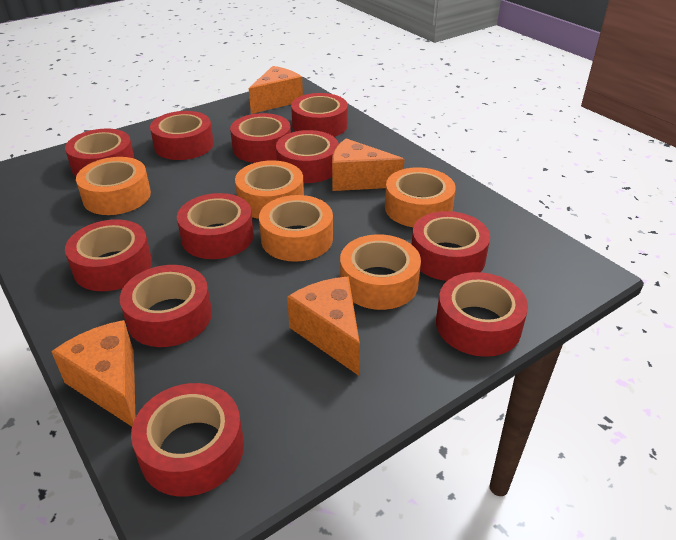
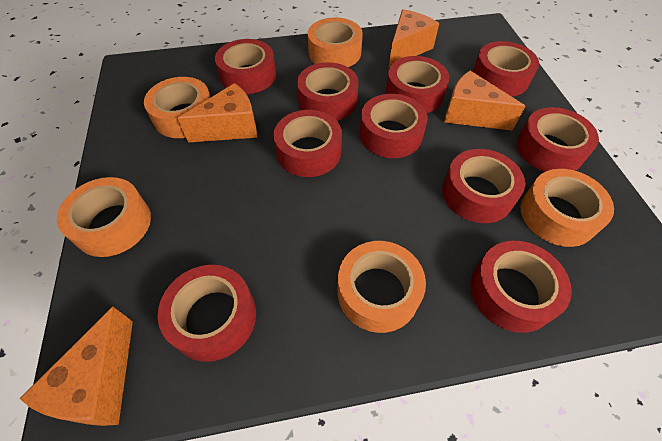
red tape: [65,129,135,176] [65,219,152,291] [120,265,212,347] [131,383,244,496] [150,111,214,160] [177,193,254,259] [230,113,291,163] [276,130,339,183] [291,93,348,137] [411,211,490,281] [436,272,528,357] = 11 -> [158,265,256,362] [215,39,276,94] [273,110,342,177] [297,62,358,121] [360,94,428,158] [386,56,449,113] [442,149,525,223] [470,241,572,333] [473,41,539,97] [517,107,599,172] = 10

